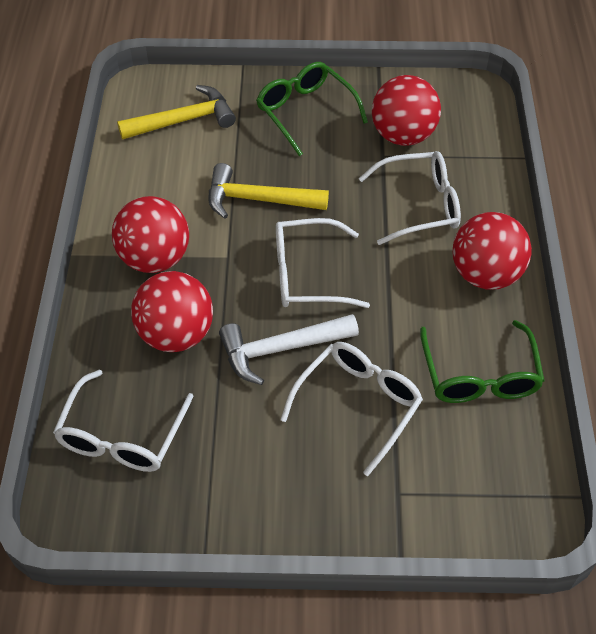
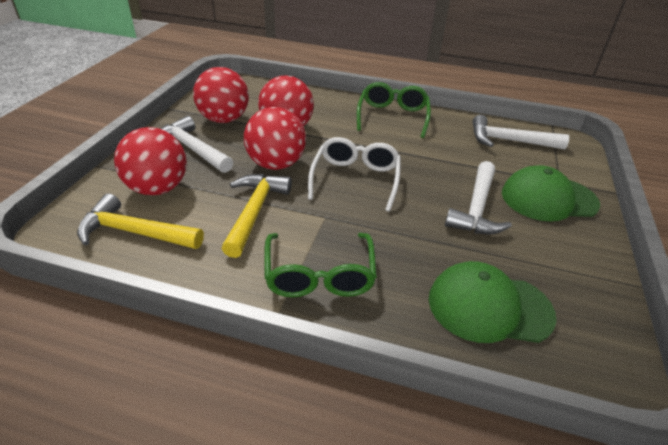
green cap: none = 0 -> [429,261,556,343] [502,165,600,221] = 2
white glasses: [53,370,193,472] [276,218,370,308] [280,342,423,476] [359,151,461,245] = 4 -> [308,137,401,212] = 1
white hammer: [219,314,359,385] = 1 -> [160,116,233,173] [445,161,512,234] [473,115,569,149] = 3

